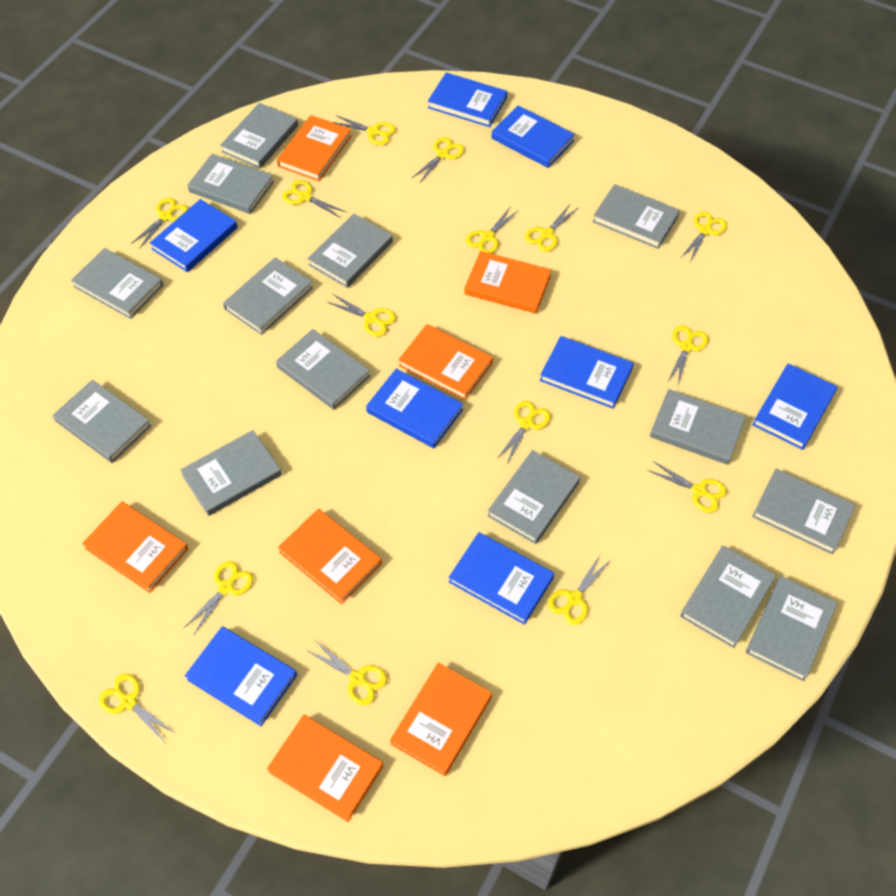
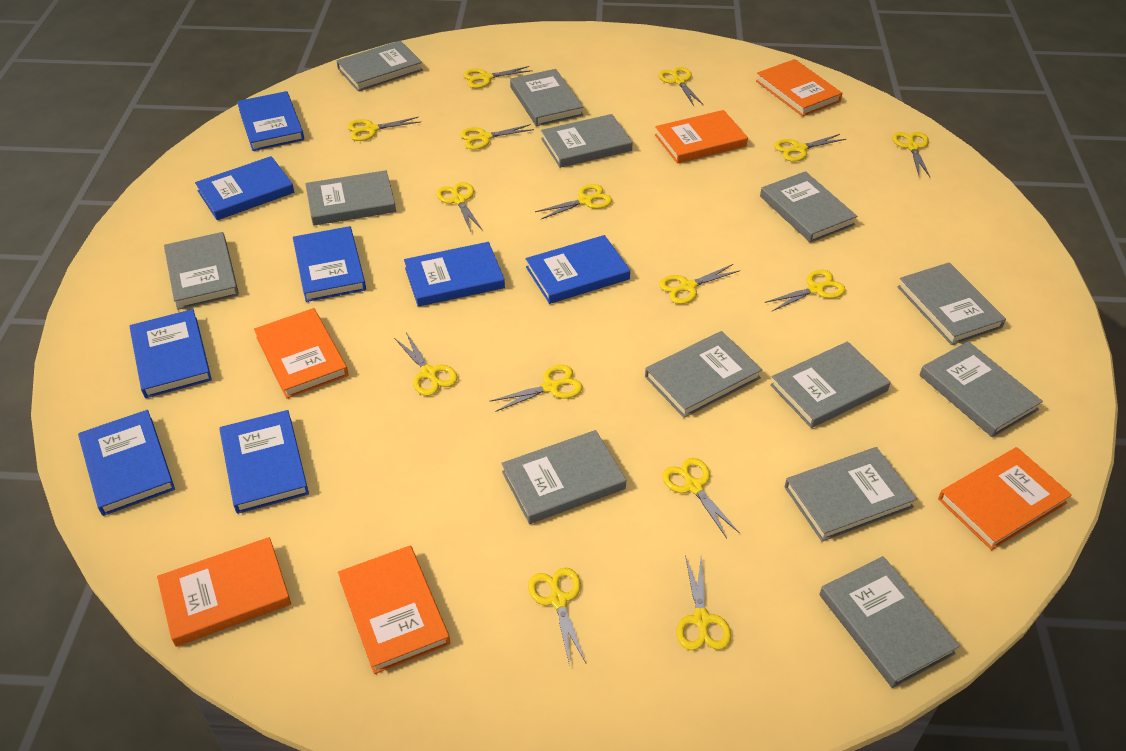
grey book: [53,380,151,463] [71,248,164,319] [180,430,282,516] [187,154,274,214] [220,103,298,169] [223,257,313,335] [276,329,370,410] [308,214,393,288] [487,450,580,544] [593,184,680,249] [650,389,746,465] [680,545,776,648] [746,576,837,681] [752,469,856,555] = 14 -> [164,232,239,310] [305,170,396,226] [336,40,423,91] [501,430,626,524] [510,69,583,126] [541,114,633,168] [645,331,762,418] [760,171,857,243] [770,341,890,428] [785,447,917,542] [819,556,960,688] [897,262,1006,345] [919,341,1043,437] = 13
orange book: [82,501,188,593] [267,715,383,822] [277,115,352,181] [278,509,382,604] [390,663,492,776] [398,324,493,400] [464,251,551,313] = 7 -> [157,537,291,647] [254,308,349,399] [338,546,450,674] [655,110,748,164] [756,59,842,116] [938,447,1072,550] = 6

